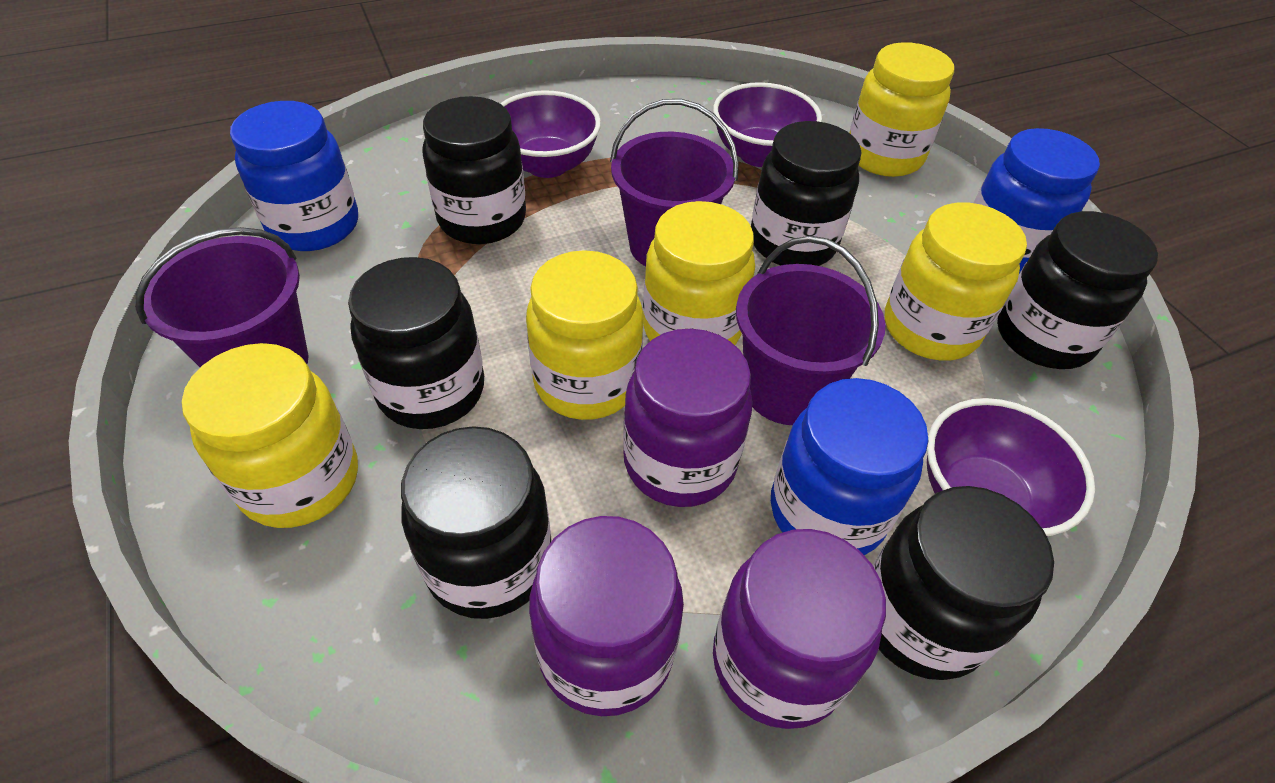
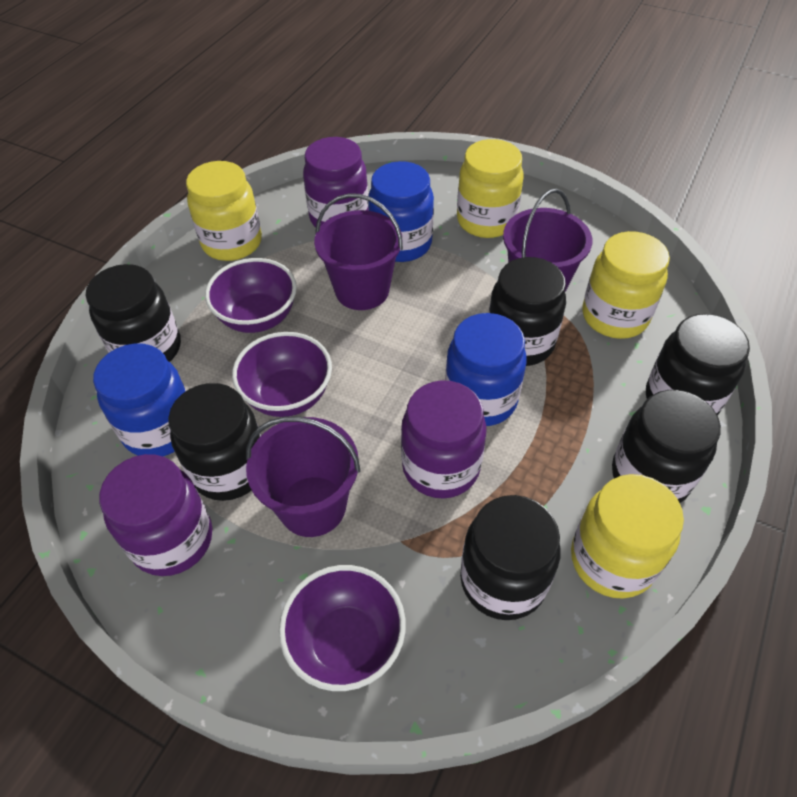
yellow jar: [182,343,358,528] [526,250,643,420] [643,201,755,345] [849,42,954,177] [885,203,1027,360] = 5 -> [186,161,262,261] [457,139,524,238] [571,474,684,599] [583,231,670,339] = 4

